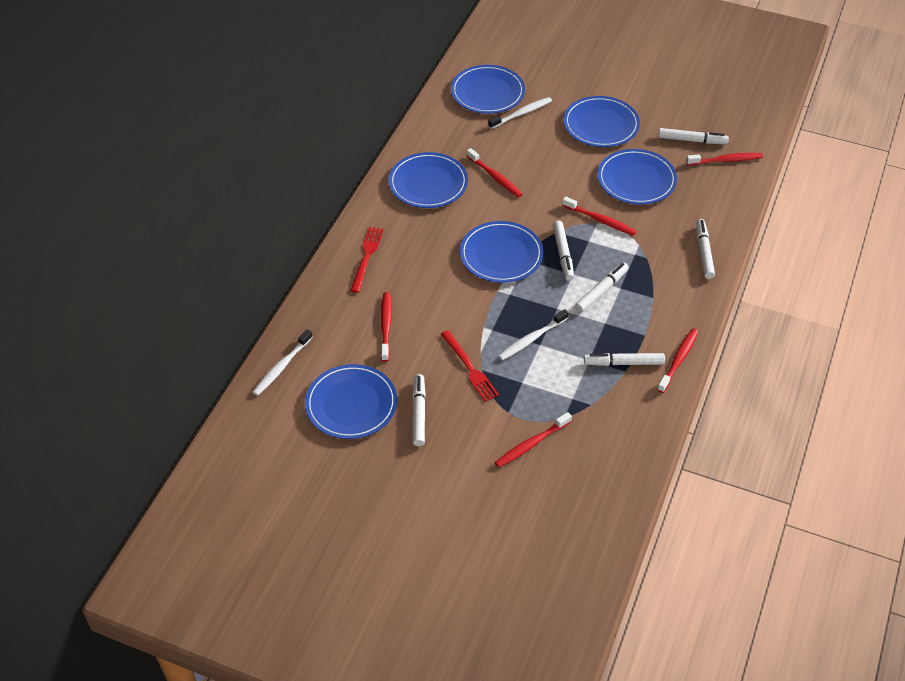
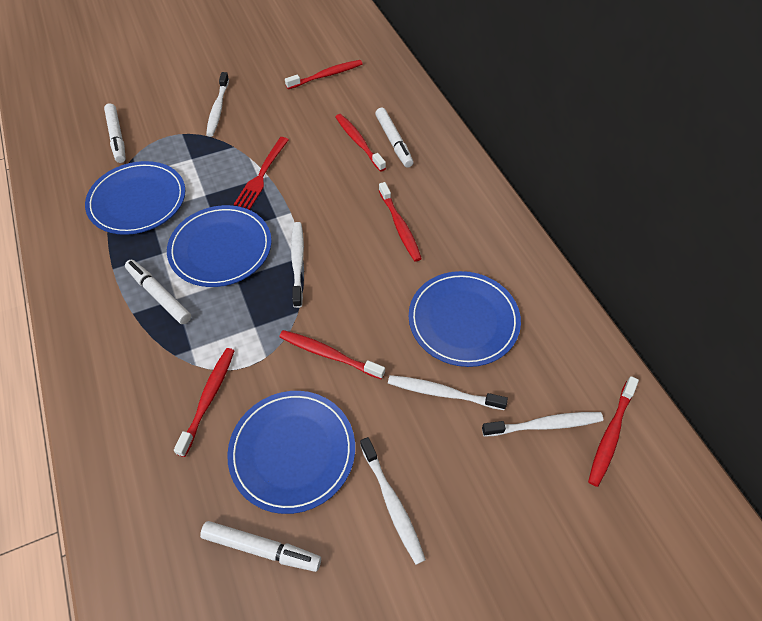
blue plate: [305,364,397,439] [389,152,468,208] [451,65,525,114] [460,221,543,283] [563,96,640,147] [597,149,677,205] = 6 -> [85,161,185,235] [167,205,272,287] [227,391,355,514] [409,271,521,367] = 4
red fork: [350,227,384,293] [441,330,499,402] = 2 -> [234,137,289,210] = 1
white marker: [412,374,426,446] [553,221,574,281] [575,263,629,313] [584,353,665,366] [658,128,729,144] [696,219,715,279] = 6 -> [104,104,126,163] [125,260,191,324] [200,521,321,572] [375,108,413,168] = 4
white toothbrush: [253,329,313,396] [488,97,552,129] [498,309,569,360] = 3 -> [206,72,229,137] [291,222,304,308] [360,437,426,565] [388,375,508,410] [482,412,603,437] = 5

